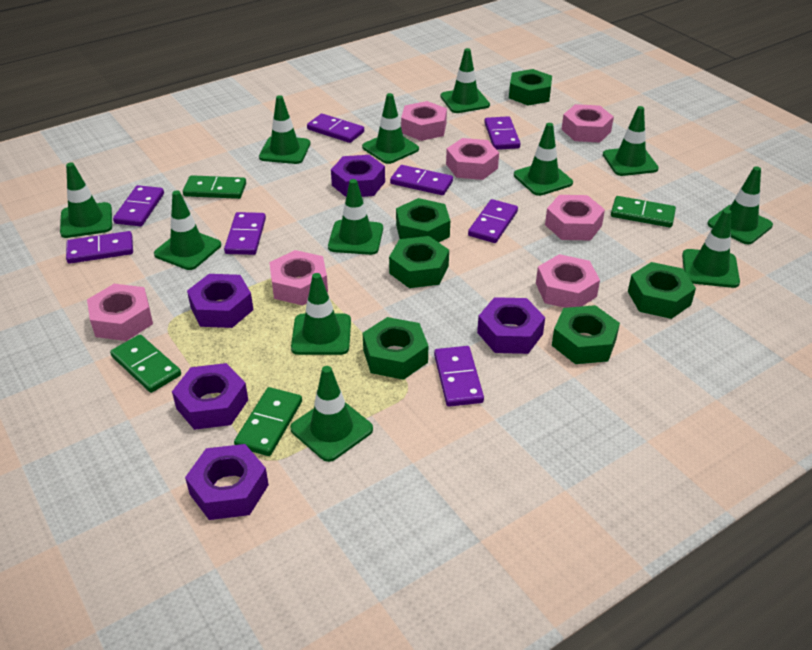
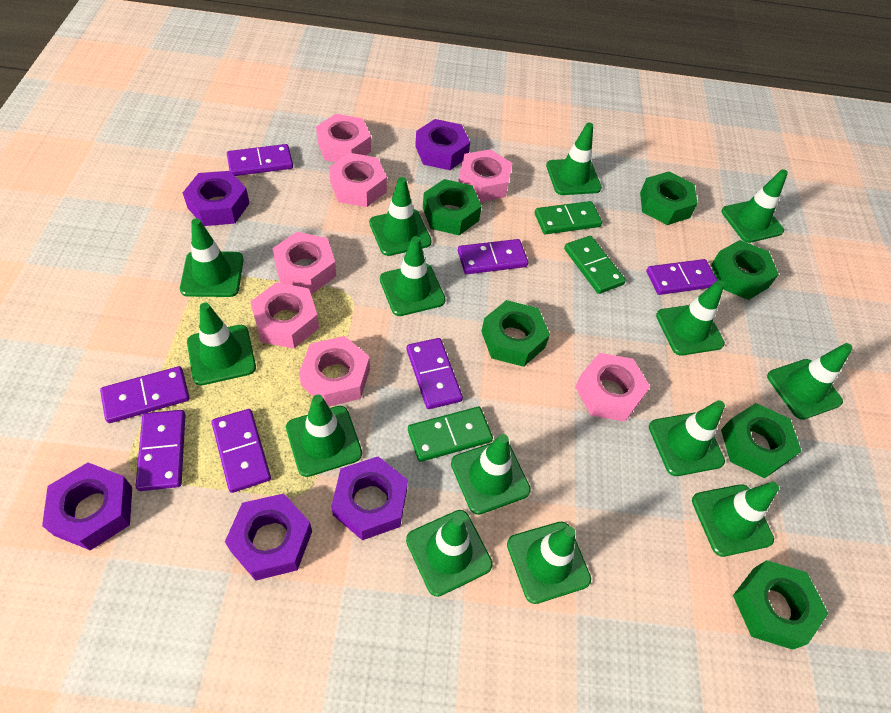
green domino: [110,335,181,393] [183,175,246,199] [234,387,302,456] [611,196,676,228] = 4 -> [408,407,493,462] [535,201,602,235] [564,236,626,294] = 3
green traffic cone: [60,163,112,238] [154,190,221,270] [259,95,311,164] [290,366,373,462] [291,273,351,355] [328,179,383,255] [362,93,419,164] [440,48,490,113] [514,123,573,196] [603,106,659,176] [682,209,740,288] [707,166,773,244] = 12 -> [180,218,244,297] [187,303,256,385] [286,394,362,477] [369,177,432,256] [380,236,446,316] [406,510,493,597] [451,434,531,515] [507,522,591,604] [546,123,602,195] [649,400,725,476] [656,280,725,356] [692,482,779,557] [721,169,788,243] [767,343,853,420] = 14
purple domino: [66,231,133,264] [113,185,164,226] [224,212,266,255] [307,114,364,143] [390,165,453,195] [434,346,484,407] [468,199,518,243] [484,116,521,150] = 8 -> [100,366,190,423] [136,410,185,491] [212,409,271,493] [227,144,293,176] [407,338,463,409] [458,239,528,274] [646,259,717,295] = 7

